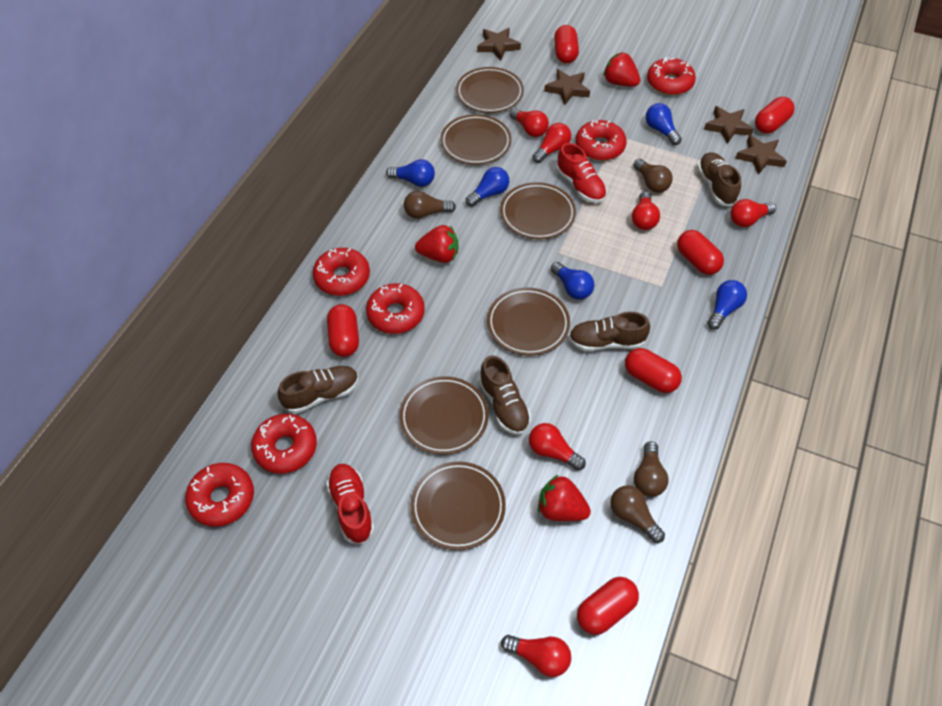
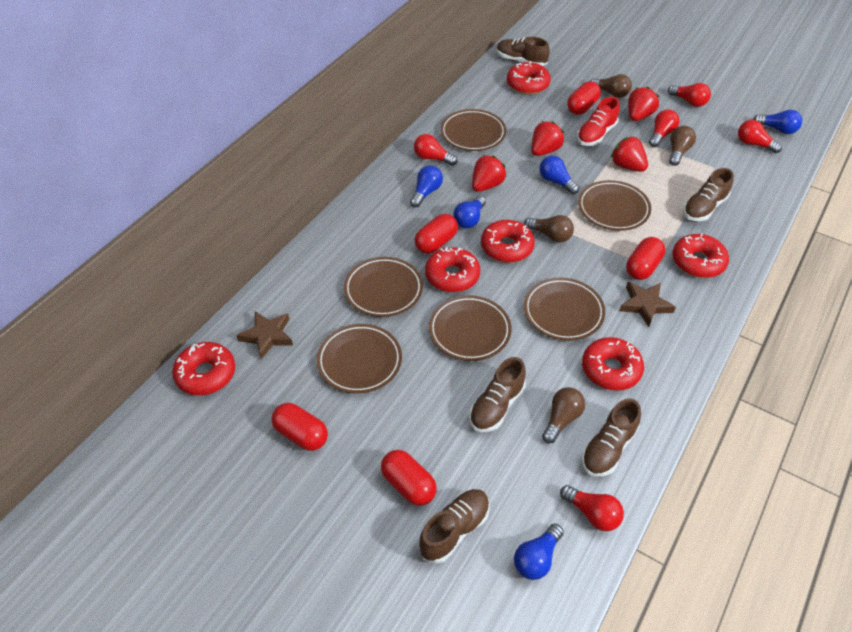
brown shoe: [278,366,359,414] [479,355,531,435] [569,312,650,351] [697,152,741,206] = 4 -> [419,489,490,563] [469,357,526,432] [496,37,550,66] [582,399,641,476] [683,168,734,221] = 5
brown star: [477,28,521,61] [544,69,590,105] [704,106,754,144] [735,135,787,175] = 4 -> [236,311,293,359] [619,282,676,327] = 2
red capsule: [327,304,359,357] [554,25,579,63] [577,577,639,635] [625,348,682,393] [677,230,724,275] [755,97,795,134] = 6 -> [272,403,328,451] [381,450,437,506] [415,214,458,254] [567,81,601,115] [626,237,665,280] = 5
red light bulb: [501,635,571,677] [510,108,549,137] [529,423,586,471] [532,123,571,163] [632,191,660,230] [730,199,776,227] = 6 -> [414,134,457,166] [560,485,624,531] [649,109,680,147] [668,83,711,107] [738,120,782,153] = 5
red shoe: [326,464,374,544] [556,143,607,203] = 2 -> [577,97,620,146] = 1
red strawberry: [415,225,458,263] [538,474,591,521] [603,52,640,87] = 3 -> [472,155,506,192] [531,121,564,156] [611,136,648,172] [628,87,659,121] = 4

